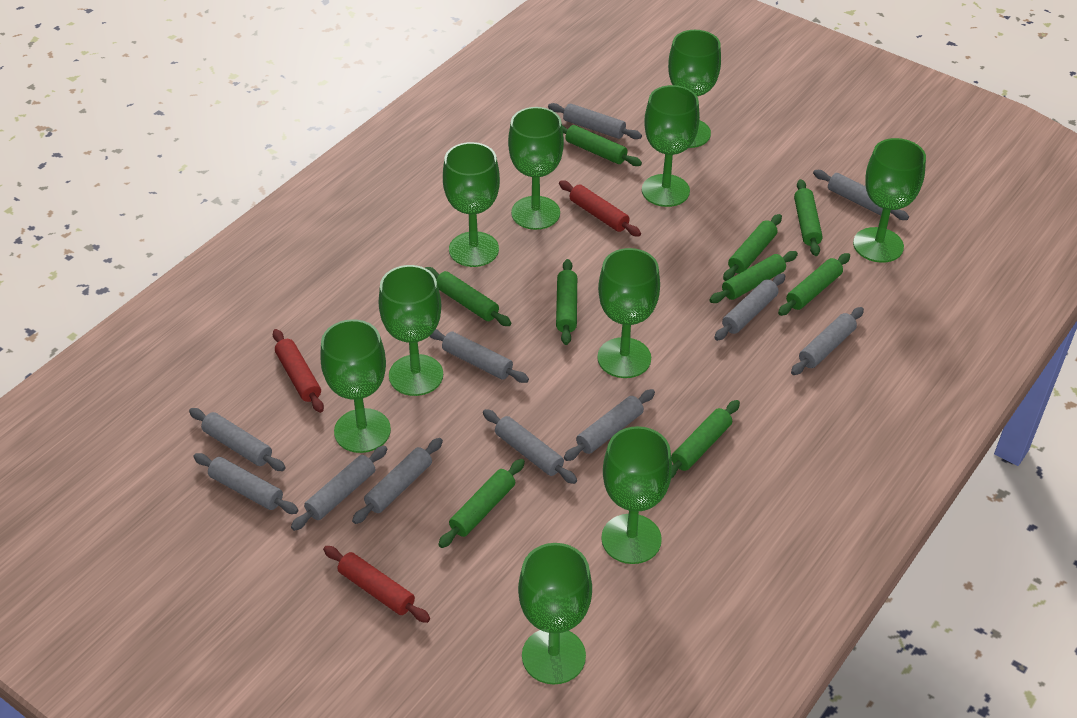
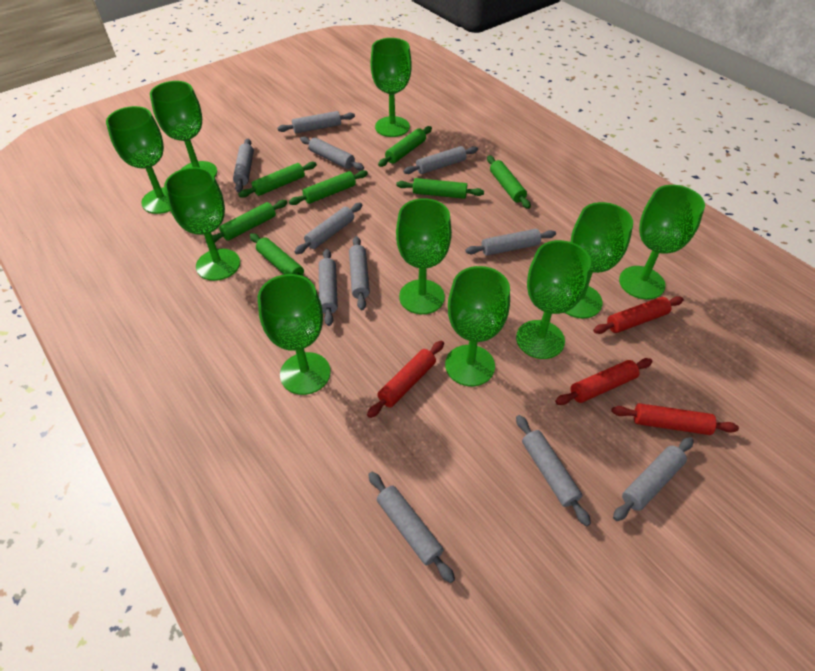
green rolling pin: [425,267,511,326] [438,459,525,548] [556,259,577,345] [562,125,642,166] [671,400,740,479] [709,251,798,303] [723,214,782,281] [778,253,850,316] [794,179,823,256] = 9 -> [206,200,288,243] [238,162,317,198] [250,233,310,280] [289,170,368,205] [378,126,432,167] [396,178,484,199] [487,155,531,209] = 7
red rolling pin: [273,329,324,413] [323,546,430,623] [559,180,641,237] = 3 -> [367,341,444,418] [555,358,653,405] [593,296,684,334] [612,403,739,435] = 4

